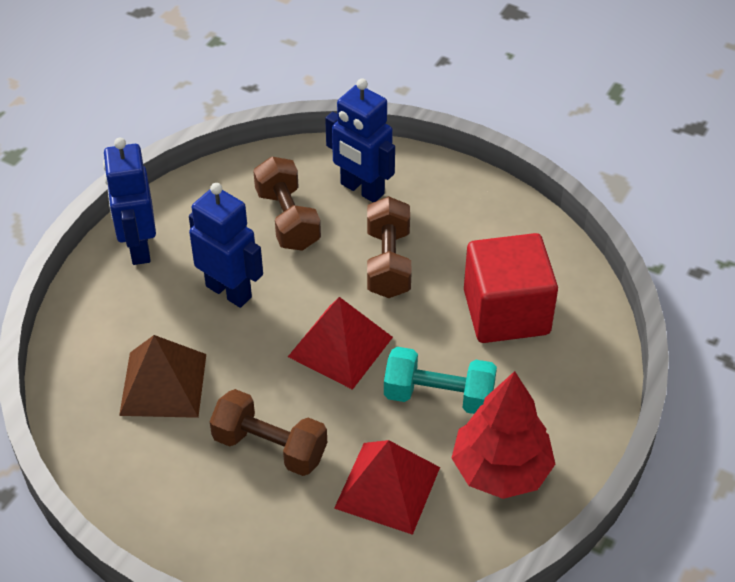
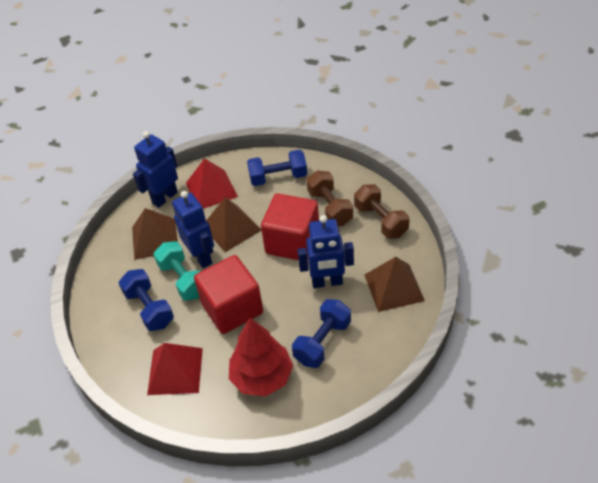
blue dumbbell: none = 0 -> [118,269,174,331] [247,150,307,186] [292,299,351,368] = 3
brown dumbbell: [209,389,327,476] [253,156,321,251] [367,196,412,298] = 3 -> [306,170,353,226] [354,184,409,239] = 2
brown pyramid: [119,335,206,418] = 1 -> [132,208,178,260] [206,197,261,252] [365,257,425,312] = 3
red cube: [464,233,558,343] = 1 -> [194,255,263,334] [261,193,319,260] = 2

